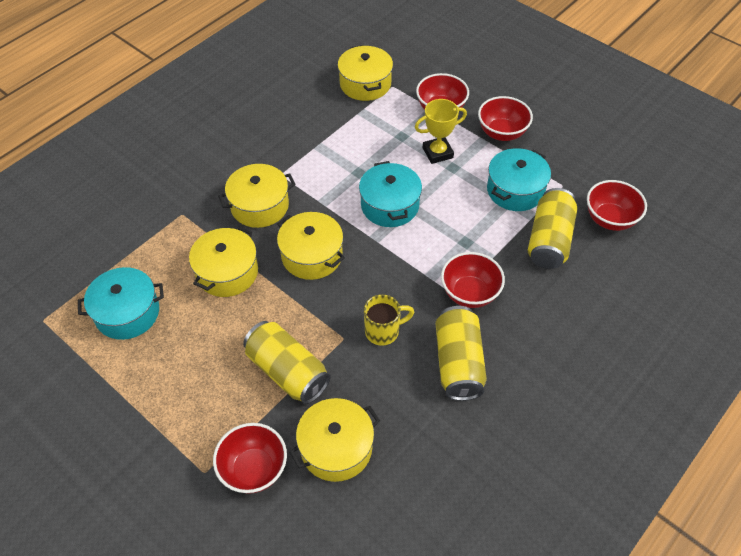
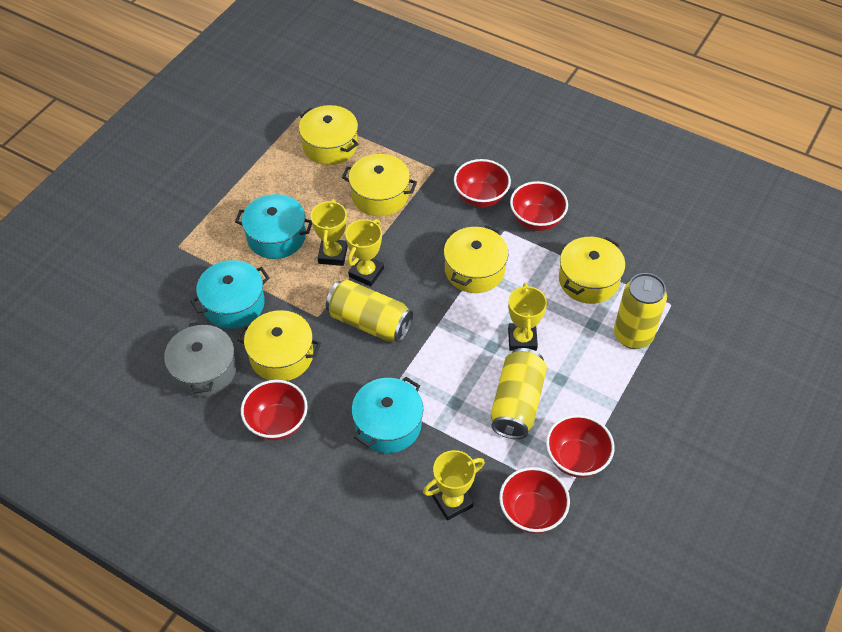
grey pot: none = 0 -> [164,321,236,397] = 1
yellow mug: [364,294,414,346] = 1 -> none = 0
yellow trophy: [415,99,467,164] = 1 -> [311,199,348,266] [345,219,384,287] [423,450,485,521] [508,283,547,351] = 4

